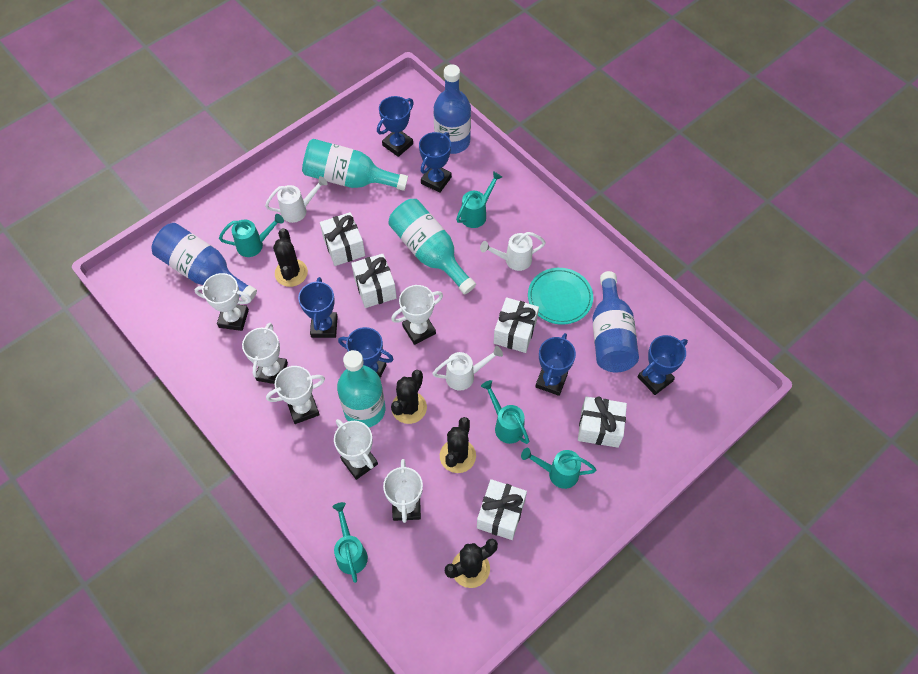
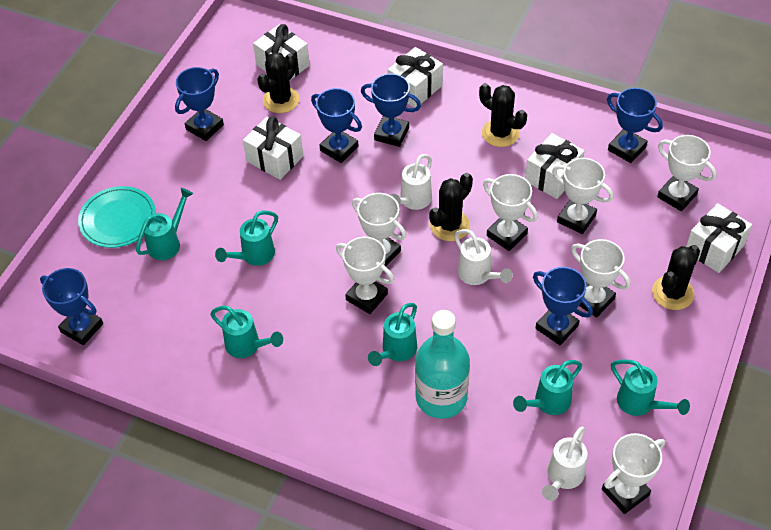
blue bottle: [152,223,257,301] [433,64,471,154] [592,271,639,372] = 3 -> none = 0
turquoise bottle: [302,139,408,191] [337,350,385,427] [388,199,476,295] = 3 -> [415,310,470,419] = 1
turquoise watering can: [219,214,284,257] [332,502,368,583] [456,171,502,228] [481,380,529,444] [521,448,596,489] = 5 -> [136,188,193,260] [210,306,283,358] [215,211,278,266] [368,303,417,366] [513,360,582,415] [611,359,690,416] = 6
white trophy: [195,273,252,331] [242,323,288,384] [266,366,325,424] [334,419,378,480] [383,459,423,523] [391,285,443,345] = 6 -> [336,237,394,314] [352,193,406,266] [483,174,538,251] [552,158,613,234] [571,239,630,318] [602,433,665,514] [657,135,717,211] = 7

